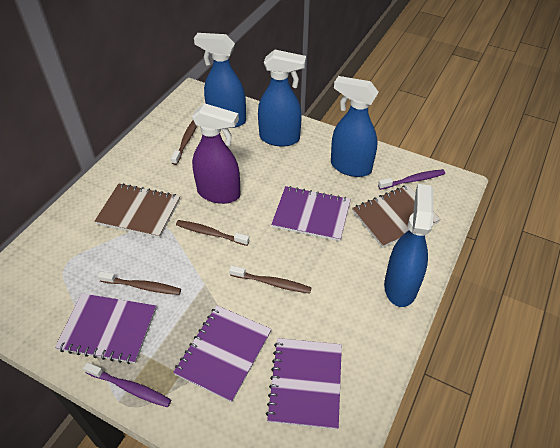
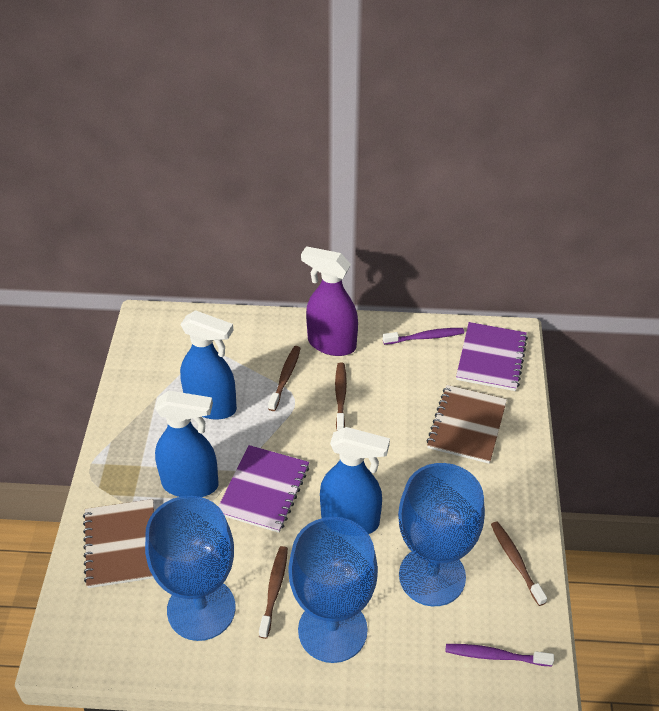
blue goblet: none = 0 -> [145,496,236,641] [288,517,378,663] [398,463,485,606] = 3
blue spray bottle: [194,33,246,128] [258,50,306,147] [331,76,379,177] [384,184,434,307] = 4 -> [155,391,218,497] [180,310,237,420] [320,427,390,534] = 3
purple notebook: [55,293,156,364] [173,305,272,402] [266,338,342,430] [271,186,351,241] = 4 -> [218,445,309,533] [456,322,528,391] = 2

